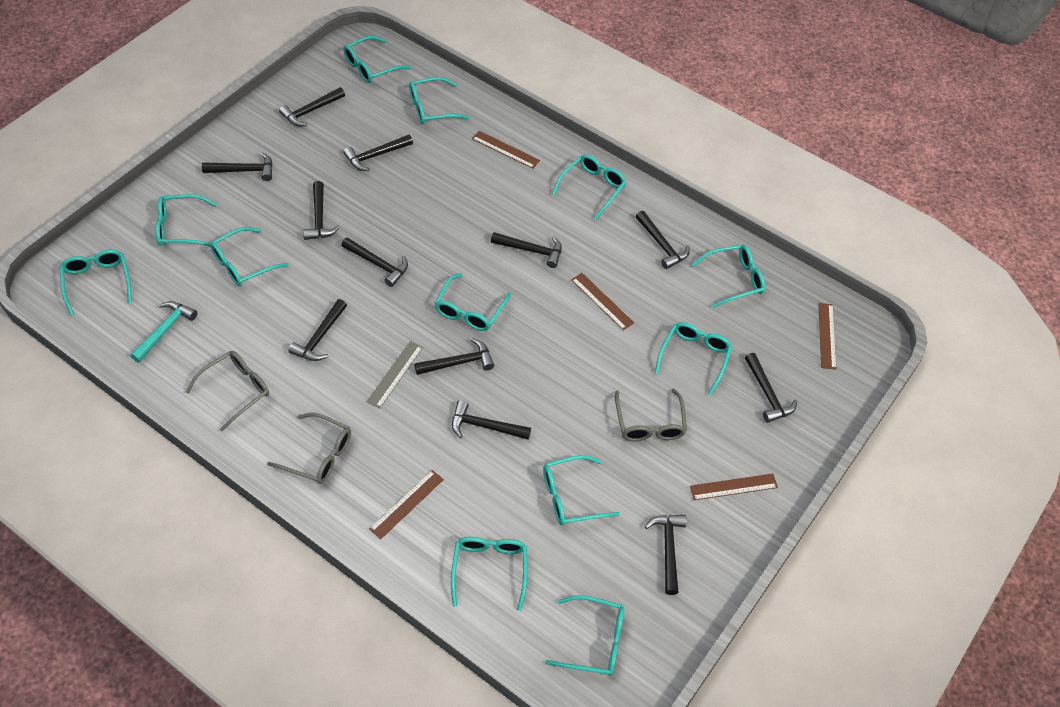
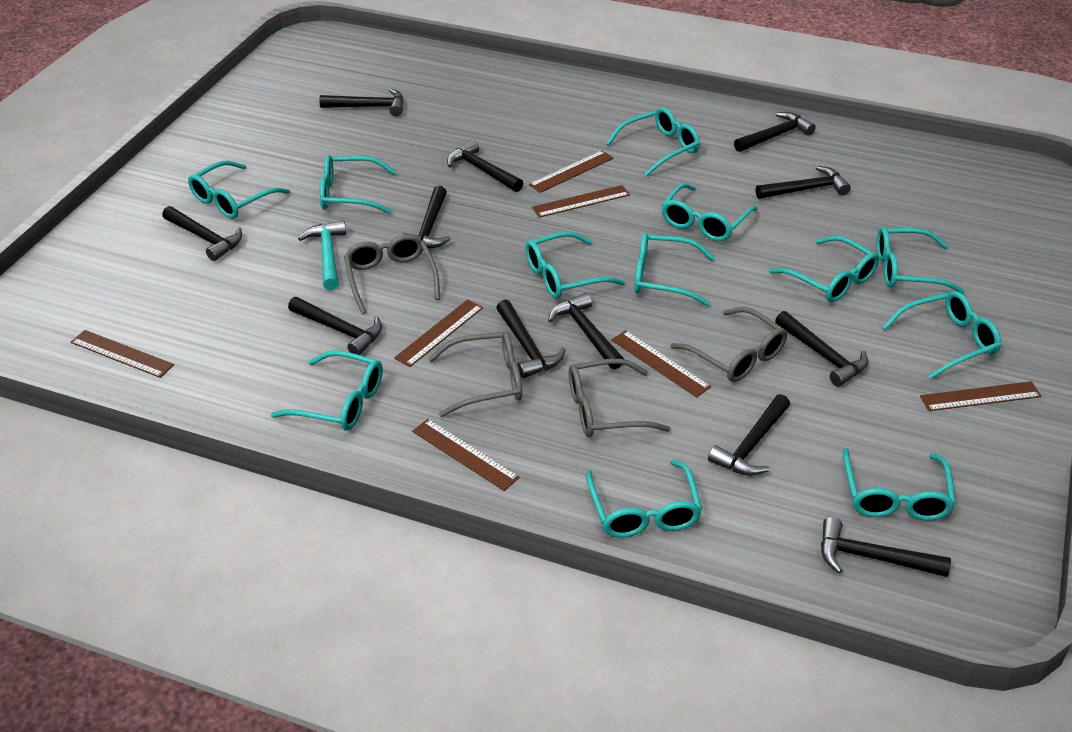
brown ruler: [369,470,444,539] [472,131,540,169] [571,273,634,330] [690,474,778,500] [818,303,836,370] = 5 -> [71,330,174,378] [394,299,483,367] [412,419,520,491] [529,150,613,193] [532,185,630,218] [611,330,711,397] [920,381,1041,411] = 7
grey glasses: [186,351,269,431] [267,413,351,484] [615,389,687,441] = 3 -> [344,234,440,314] [428,331,522,417] [569,358,671,437] [670,307,787,382] = 4
grey ruler: [367,341,423,409] = 1 -> none = 0

